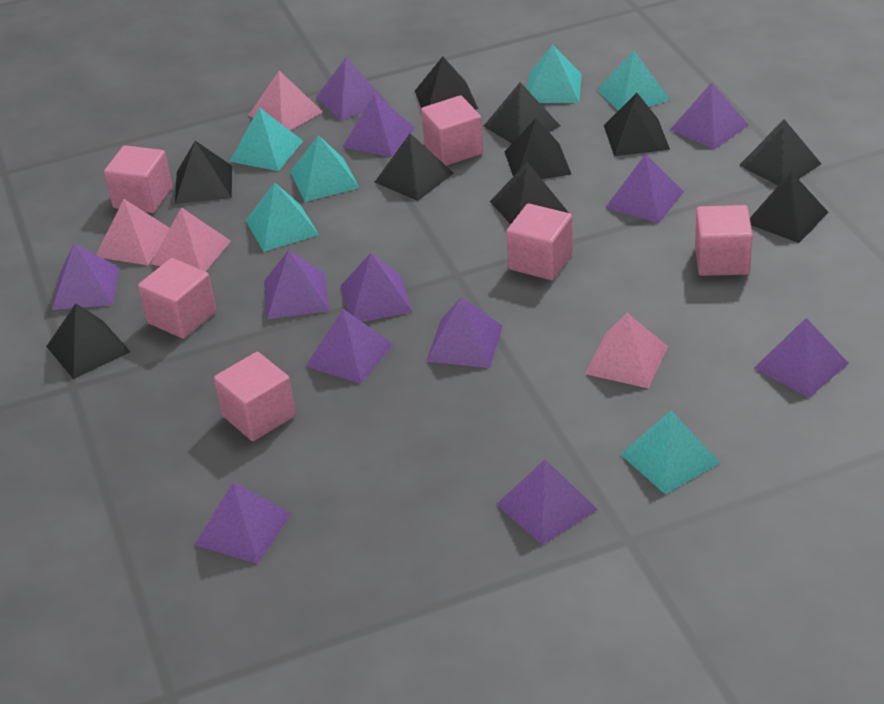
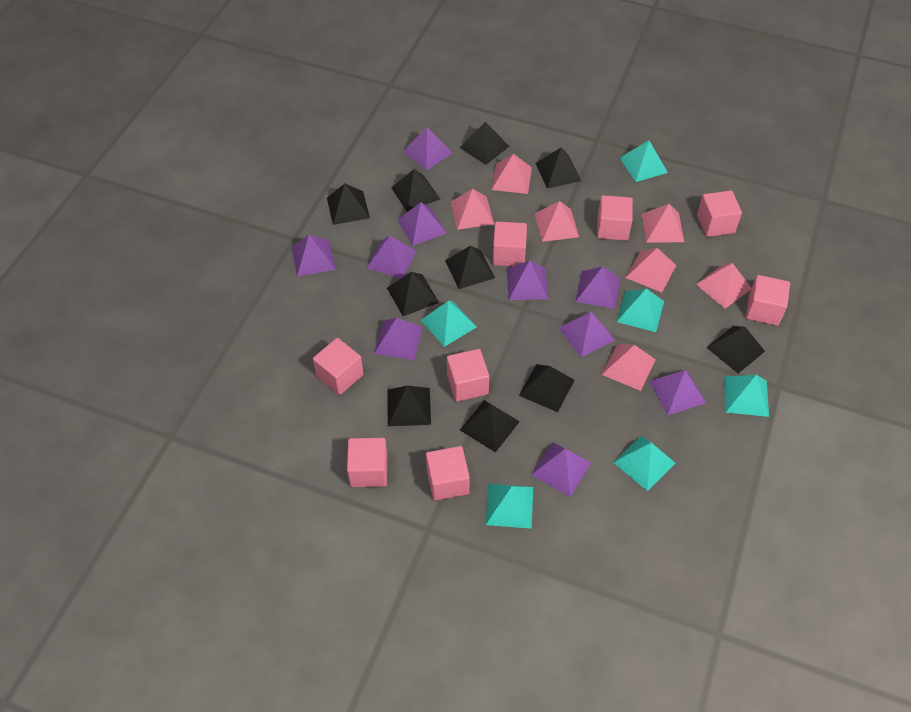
pink cube: [104,145,172,213] [138,258,216,339] [214,352,296,441] [421,95,483,166] [506,203,573,280] [695,205,753,276] = 6 -> [313,338,363,395] [347,438,387,487] [426,446,470,501] [447,349,489,402] [492,222,527,266] [597,195,633,241] [697,191,742,237] [746,275,790,326] = 8
pink pyramid: [96,199,170,265] [151,207,231,272] [248,71,323,130] [585,313,668,388] = 4 -> [450,189,494,230] [491,154,532,194] [534,201,579,242] [602,344,656,391] [626,248,676,292] [642,204,684,243] [696,263,752,309] = 7
purple pyramid: [52,243,120,310] [194,482,291,564] [264,250,329,319] [305,309,393,384] [316,57,388,121] [341,253,413,322] [343,94,415,157] [426,297,503,368] [496,459,598,545] [605,154,684,223] [670,82,749,150] [754,318,849,398] = 12 -> [292,235,336,277] [367,236,417,279] [374,318,423,360] [397,202,447,246] [403,128,453,171] [507,260,548,300] [531,442,591,497] [559,312,615,357] [575,267,621,309] [649,370,706,415] = 10

